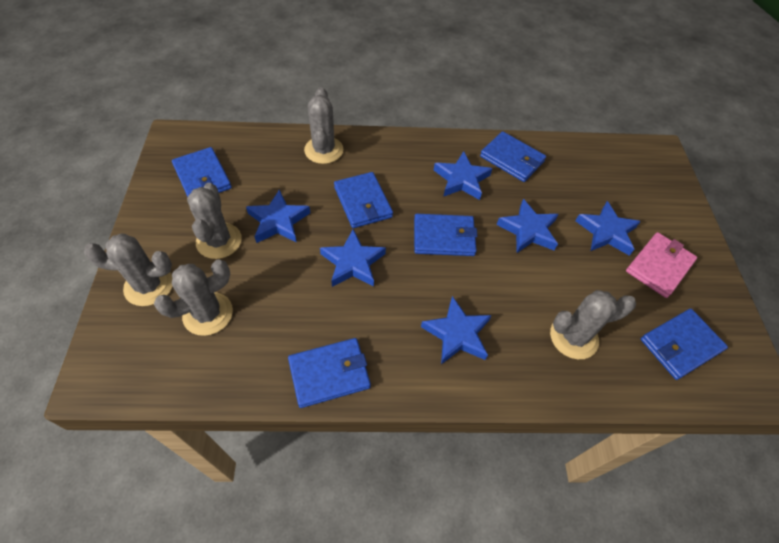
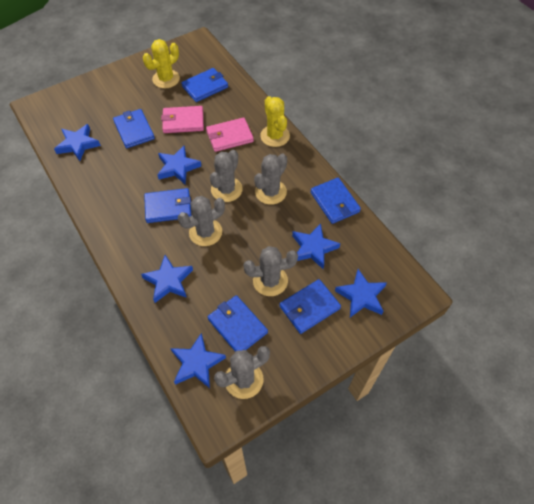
pink wallet: [626,232,697,298] = 1 -> [161,106,204,133] [206,118,254,152] = 2
yellow cactus: none = 0 -> [143,39,180,88] [260,96,290,147] = 2

